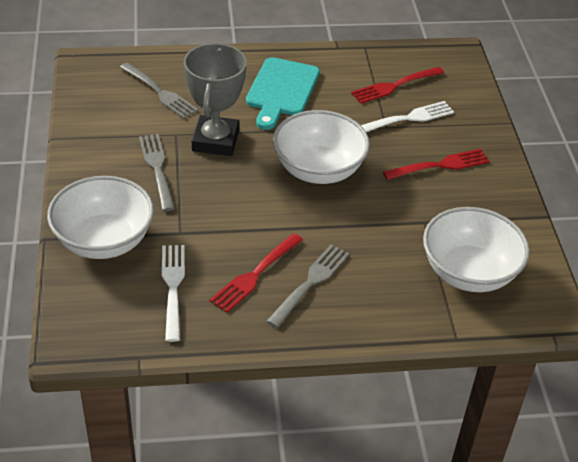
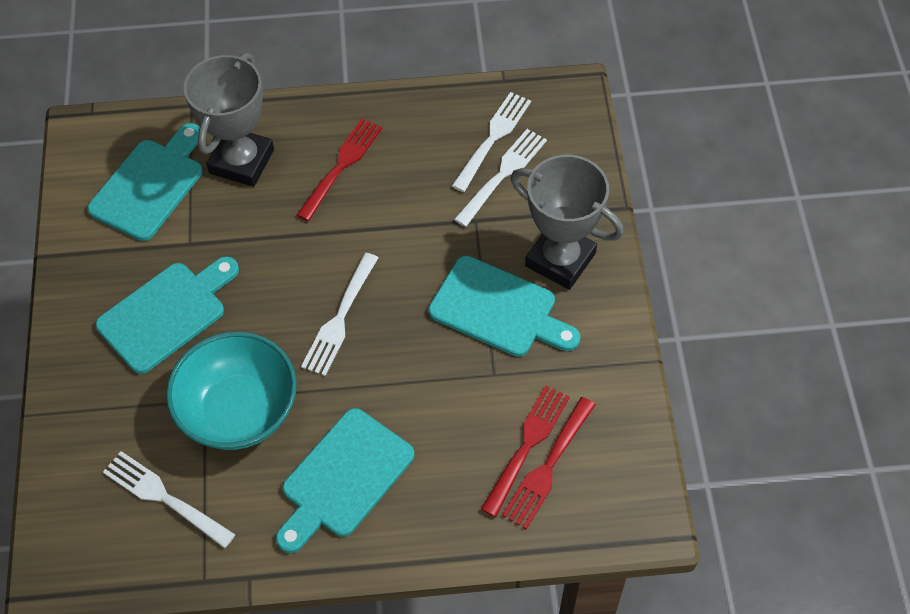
grey fork: [120,62,198,119] [139,134,175,211] [266,245,349,328] = 3 -> none = 0
grey trophy: [184,43,247,156] = 1 -> [184,53,274,187] [511,155,624,290] = 2
turquoise bowl: none = 0 -> [166,332,297,450] = 1
turquoise cutting board: [246,57,320,130] = 1 -> [87,123,202,241] [95,256,239,374] [276,408,415,553] [428,256,581,357] = 4
white bowl: [47,176,154,259] [273,110,370,184] [423,207,530,292] = 3 -> none = 0
white fork: [162,245,185,342] [361,101,454,132] = 2 -> [103,451,236,548] [301,253,378,376] [452,92,531,192] [454,129,547,227] = 4

